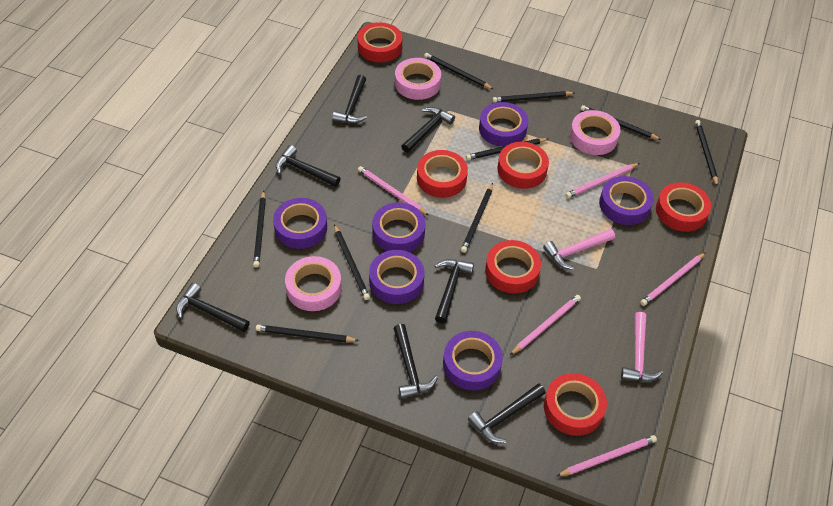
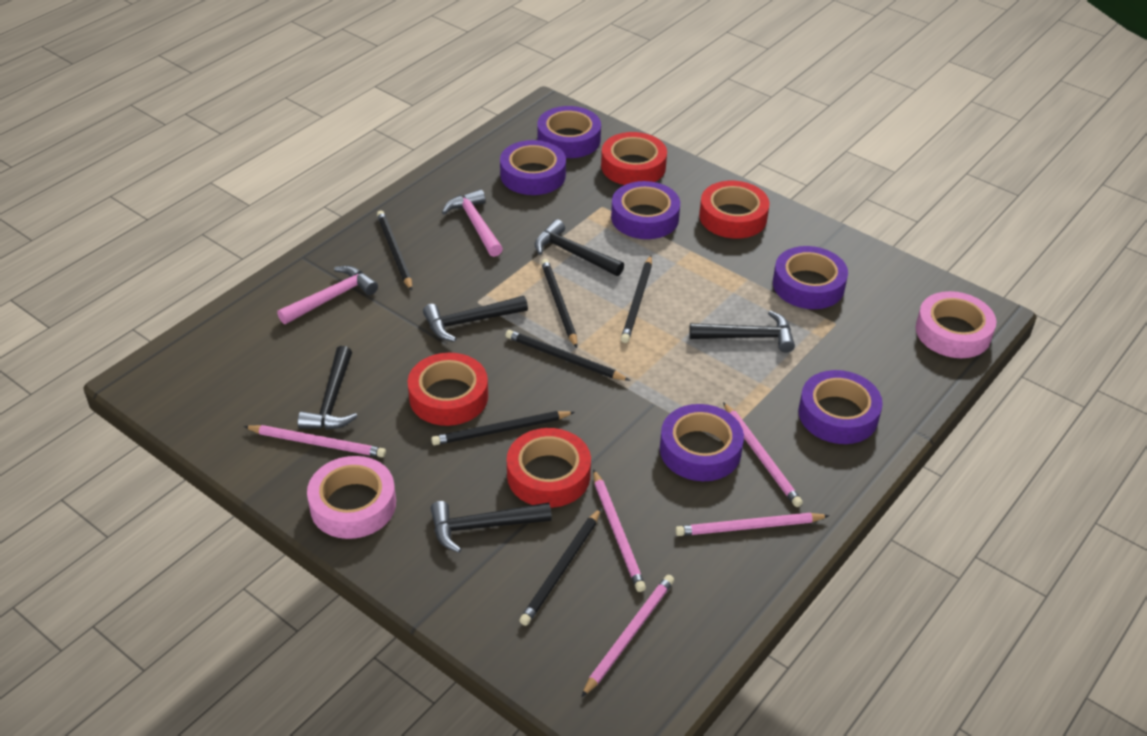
black hammer: [176,283,250,332] [276,145,341,187] [332,75,367,124] [393,324,438,399] [401,107,455,153] [435,259,474,324] [468,383,546,443] = 7 -> [298,346,358,430] [423,296,528,342] [430,501,552,553] [535,219,624,276] [689,311,795,352] = 5
black pencil: [253,191,266,268] [256,325,359,342] [334,225,370,300] [424,53,493,89] [461,183,493,253] [466,138,548,160] [492,91,574,102] [581,105,661,140] [695,120,718,187] = 9 -> [377,210,412,291] [431,411,575,445] [505,330,630,381] [519,508,601,626] [541,259,578,348] [621,256,652,343] = 6
pink tape: [285,256,342,311] [395,58,441,100] [570,110,621,155] = 3 -> [307,456,396,539] [915,291,996,358] = 2
red tape: [357,22,402,63] [417,150,468,198] [485,240,541,294] [497,142,549,189] [544,373,607,436] [656,182,711,232] = 6 -> [408,353,488,426] [507,428,591,508] [601,132,667,185] [699,181,770,239] = 4

